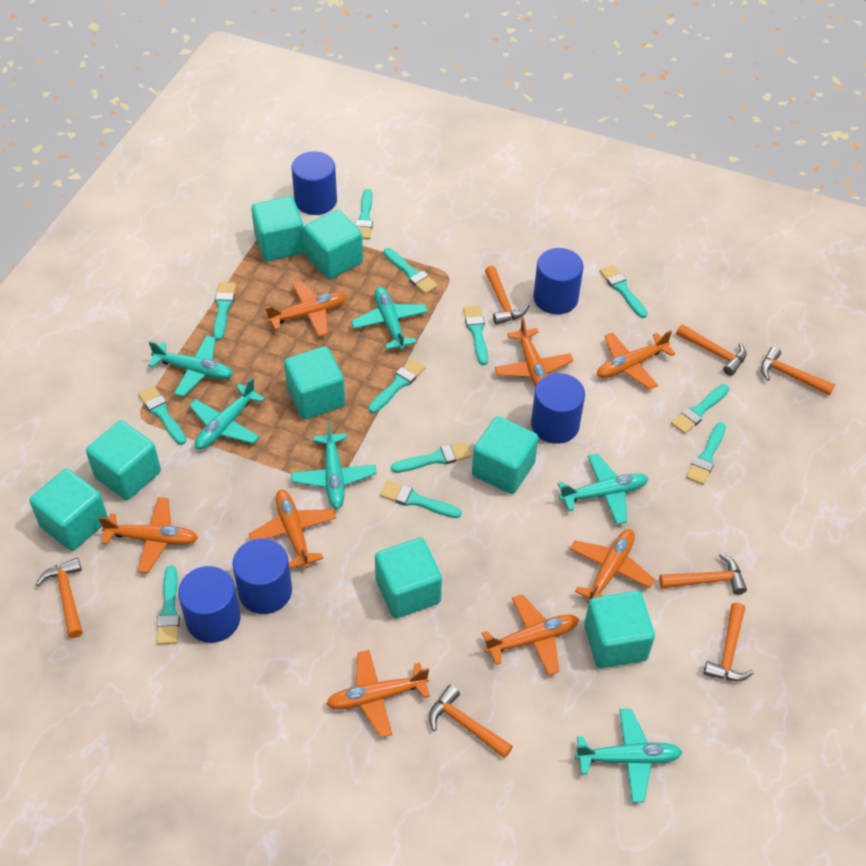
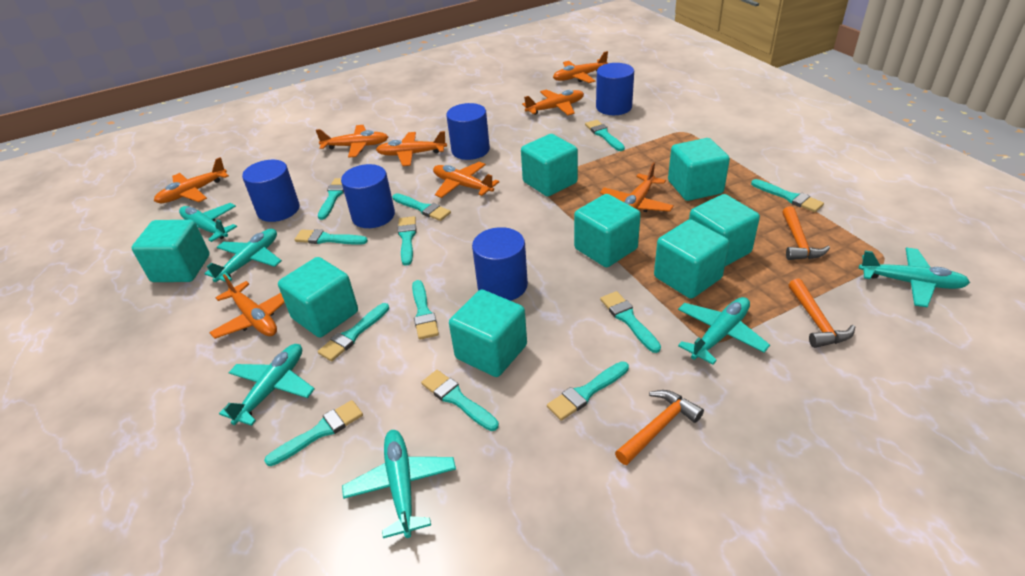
orange hammer: [36,558,83,638] [429,685,513,758] [485,266,529,325] [659,553,747,595] [676,324,747,376] [703,603,754,681] [761,347,835,396] = 7 -> [615,390,704,465] [782,206,830,260] [789,279,855,348] = 3

